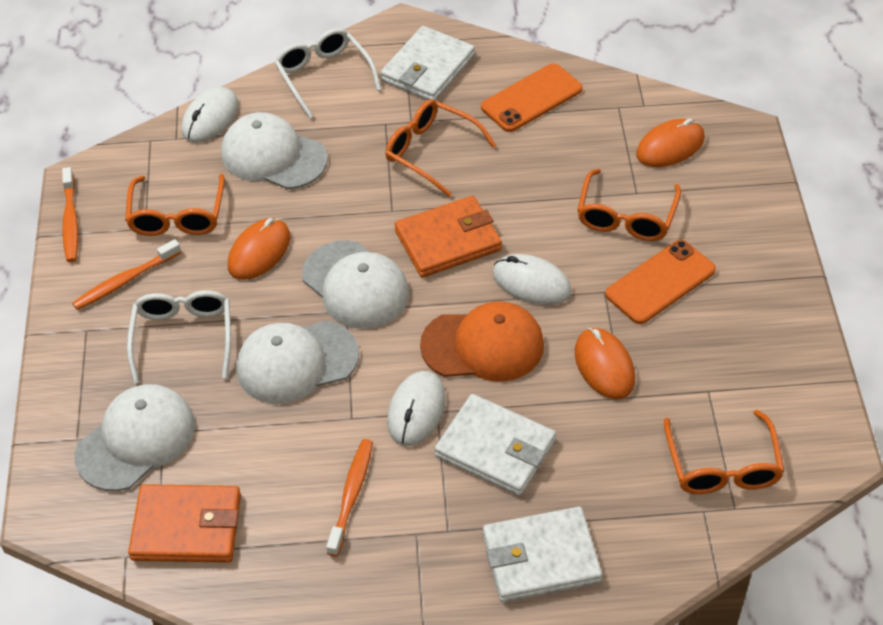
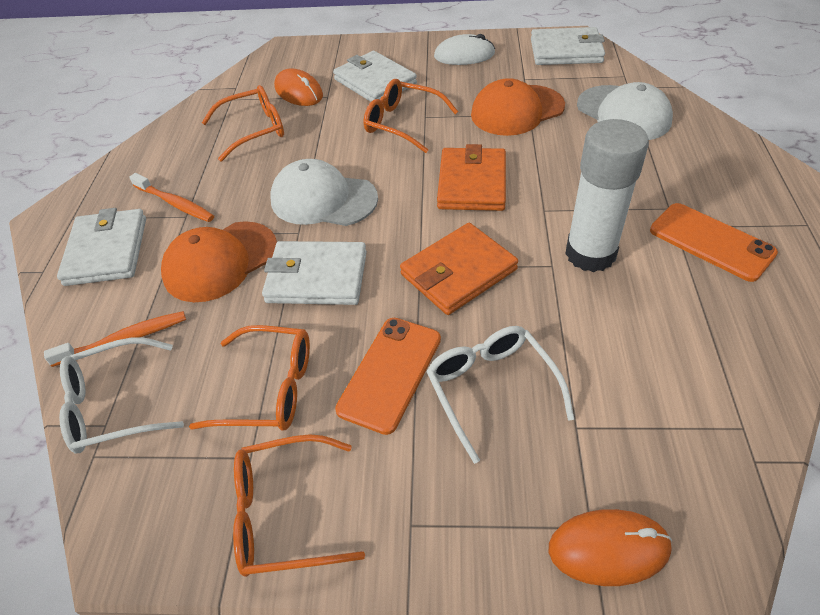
orange cap: [420,301,544,382] = 1 -> [161,221,277,302] [471,78,565,136] = 2
orange mouse: [228,218,290,280] [575,328,635,399] [636,119,705,167] = 3 -> [274,68,323,106] [549,509,672,586] = 2
orange toothbrush: [62,167,78,262] [72,239,181,310] [326,439,373,556] = 3 -> [44,311,186,367] [129,173,214,222] = 2
white cap: [74,384,195,491] [221,112,328,189] [236,320,359,404] [302,240,409,329] = 4 -> [270,159,378,226] [577,82,673,140] = 2
white glue stick: none = 0 -> [565,119,649,272] = 1
white mouse: [181,87,239,143] [387,371,446,446] [493,254,572,305] = 3 -> [434,34,495,65] = 1
white wallet: [380,26,475,101] [434,394,556,496] [483,507,602,602] = 3 -> [57,208,146,286] [262,241,367,305] [333,51,417,102] [531,27,605,65] = 4

